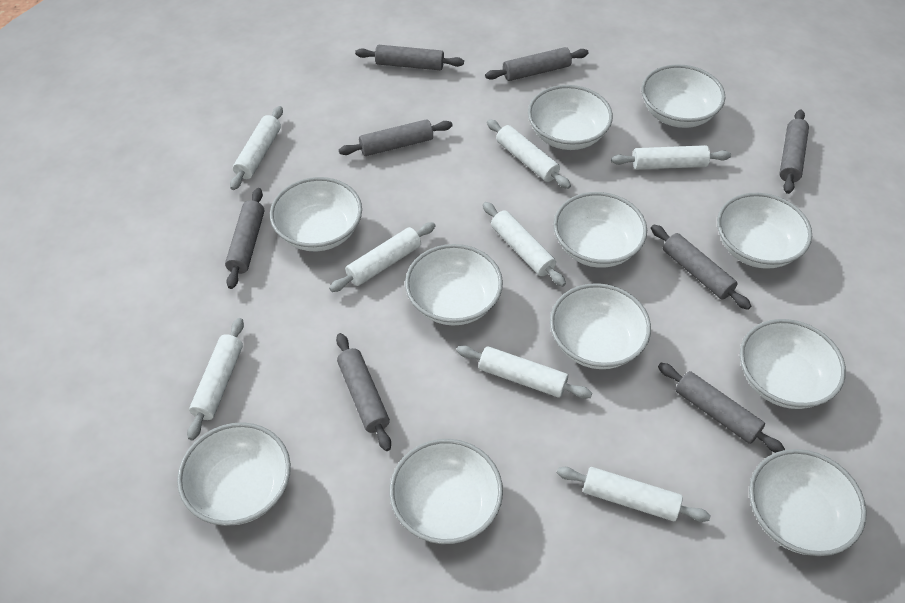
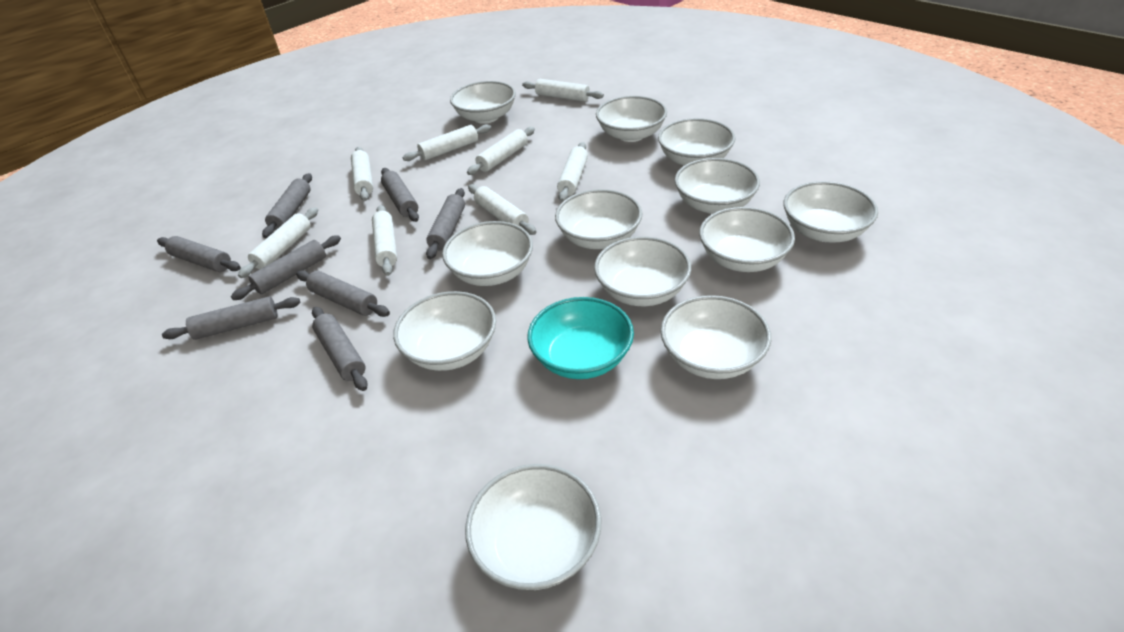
turquoise bowl: none = 0 -> [527,297,634,379] = 1
white bowl: [177,422,291,526] [270,177,362,252] [389,439,503,544] [405,244,503,326] [528,85,613,150] [550,283,651,369] [553,192,647,268] [641,64,725,128] [717,193,812,269] [740,319,846,409] [749,449,867,556] = 11 -> [393,291,496,371] [442,221,533,286] [450,81,516,124] [465,464,601,590] [555,189,642,249] [594,236,691,306] [596,96,667,142] [658,118,736,166] [660,295,771,379] [675,158,760,214] [699,207,795,272] [783,181,878,243] = 12

